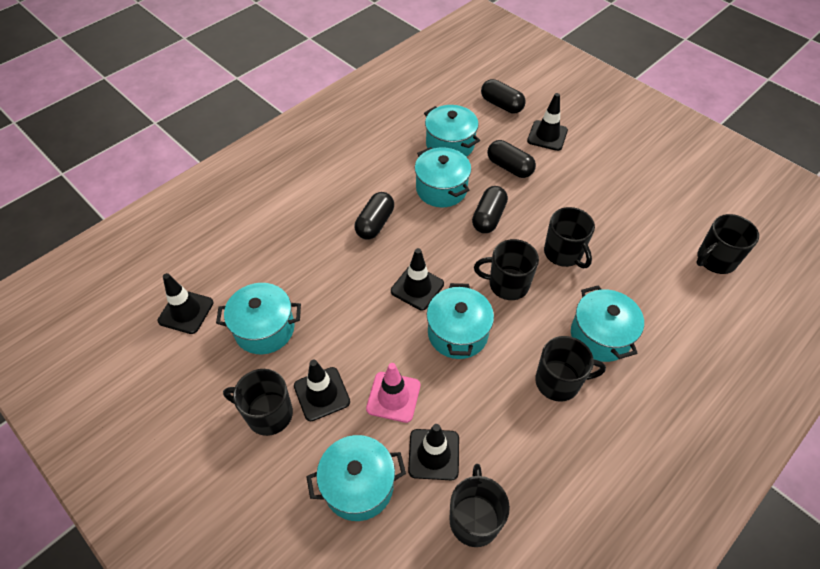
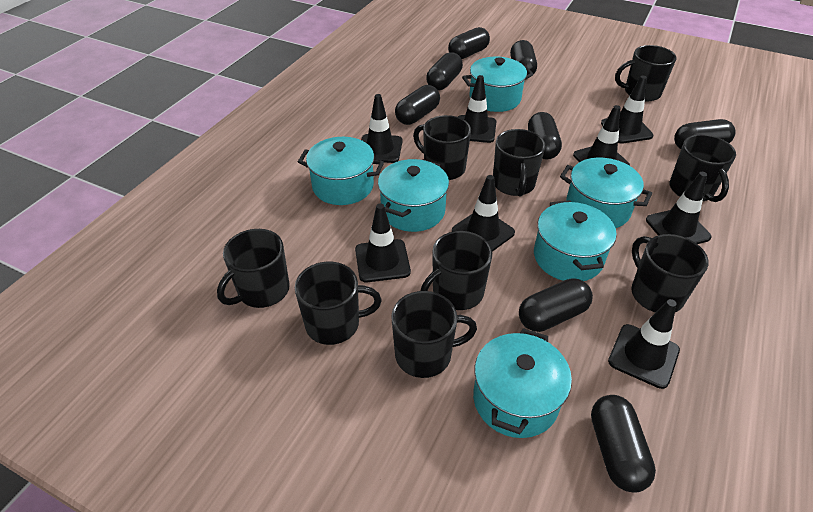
black capsule: [355,192,394,239] [472,186,508,233] [481,79,526,114] [487,140,536,178] = 4 -> [395,85,440,125] [426,52,463,90] [448,27,490,59] [510,40,537,75] [519,279,593,332] [528,112,562,160] [591,395,656,493] [674,119,736,149] = 8
black mug: [223,369,293,436] [449,464,510,547] [474,239,539,300] [535,336,606,402] [544,207,595,268] [696,214,759,274] = 6 -> [217,229,290,308] [295,262,382,345] [391,291,477,378] [413,115,471,180] [420,231,492,310] [493,129,545,197] [615,45,676,101] [631,234,709,312] [669,134,736,202] = 9
black traffic cone: [158,273,213,334] [294,360,350,421] [391,248,444,311] [408,424,459,480] [527,93,568,151] = 5 -> [355,203,411,282] [361,94,403,163] [452,175,515,252] [458,75,497,143] [573,105,630,166] [601,76,654,144] [608,299,680,389] [646,172,712,244] = 8
pink traffic cone: [366,363,420,423] = 1 -> none = 0

